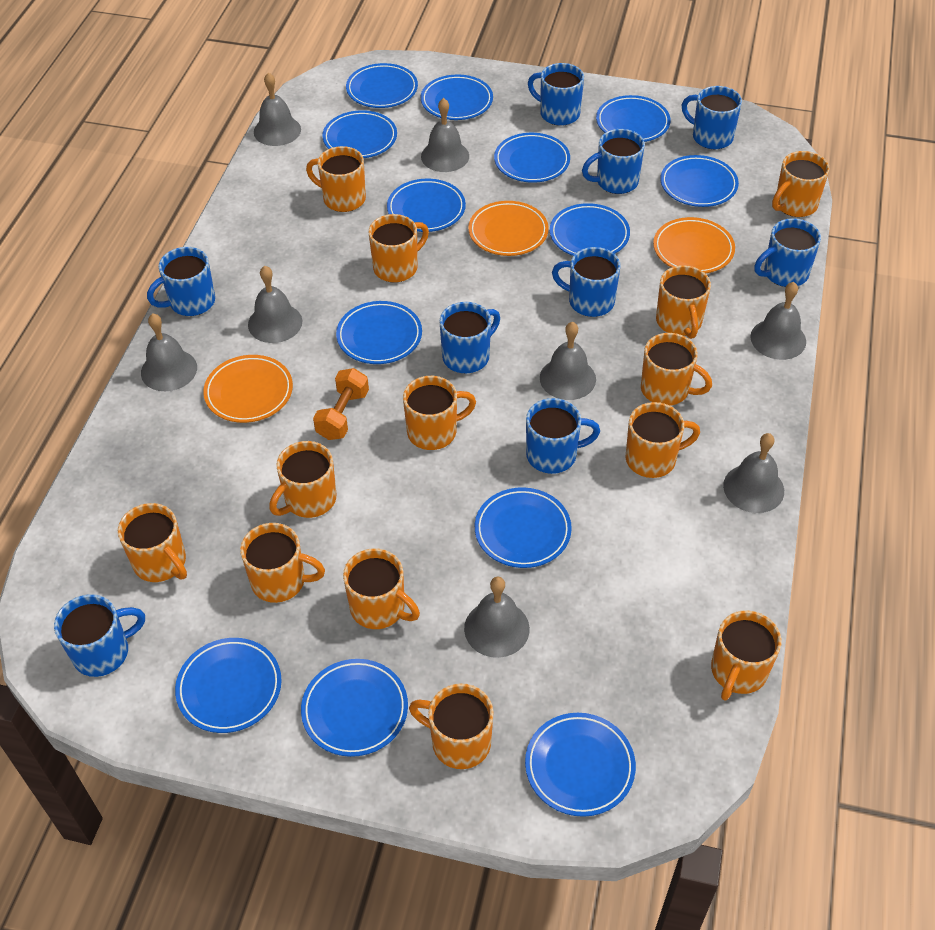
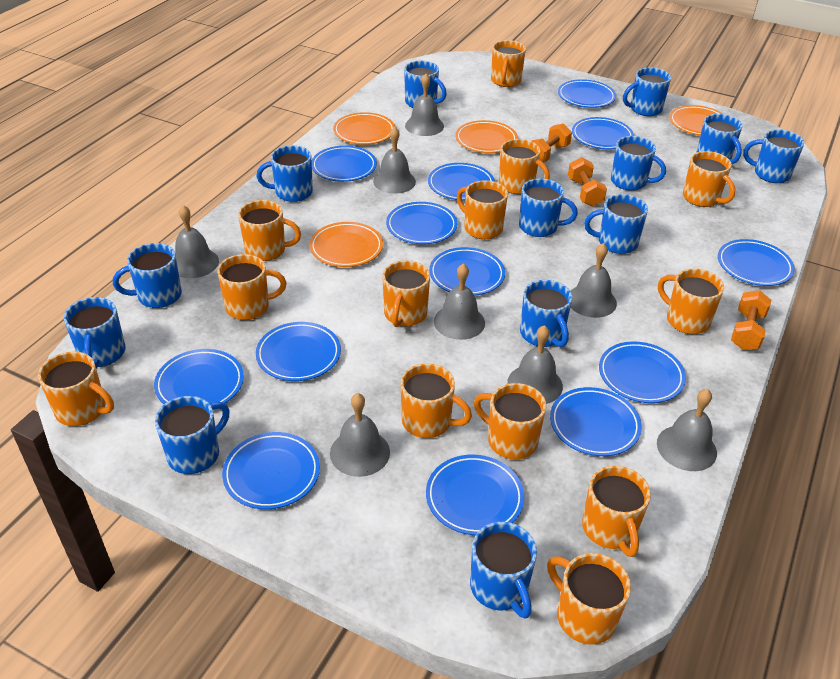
blue mug: [54,594,145,677] [147,247,215,316] [439,302,500,373] [526,398,600,474] [528,63,584,126] [552,247,620,317] [582,129,645,194] [682,86,742,149] [754,218,821,287] = 9 -> [64,297,125,368] [113,243,182,308] [155,396,230,474] [256,145,313,202] [404,61,447,108] [470,522,537,619] [519,178,578,237] [520,280,572,347] [584,194,648,254] [611,136,666,191] [623,68,671,116] [696,114,742,164] [743,130,805,183] = 13
orange dumbbell: [313,368,369,440] = 1 -> [532,123,572,163] [568,157,607,207] [731,290,771,350] = 3
orange plate: [203,355,293,423] [468,201,549,256] [653,217,735,273] = 3 -> [309,222,383,267] [333,112,395,145] [456,120,518,153] [670,105,723,136] = 4

